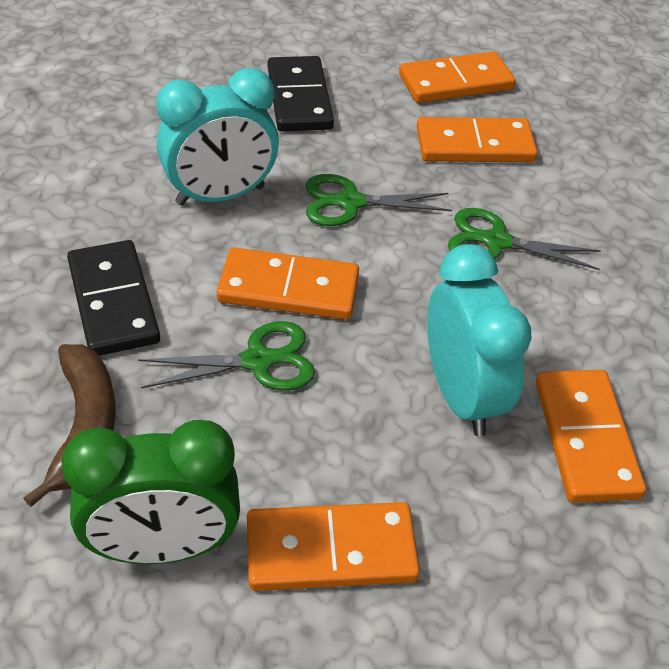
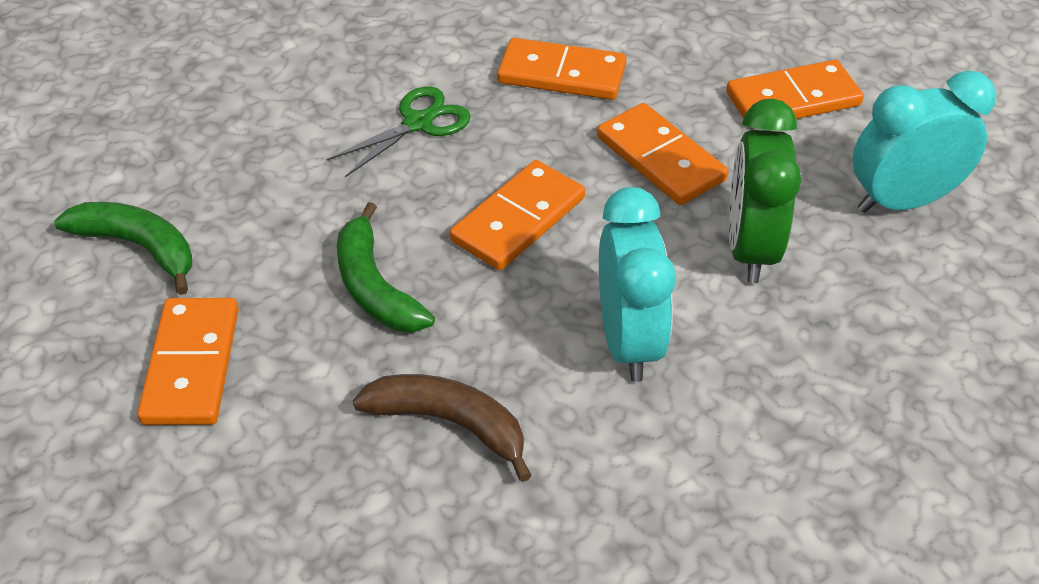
black domino: [67,240,160,356] [268,56,334,132] = 2 -> none = 0
green banana: none = 0 -> [54,202,192,295] [337,202,435,332] = 2
green scissors: [138,321,315,391] [306,174,452,226] [448,208,601,270] = 3 -> [327,86,471,177] = 1

